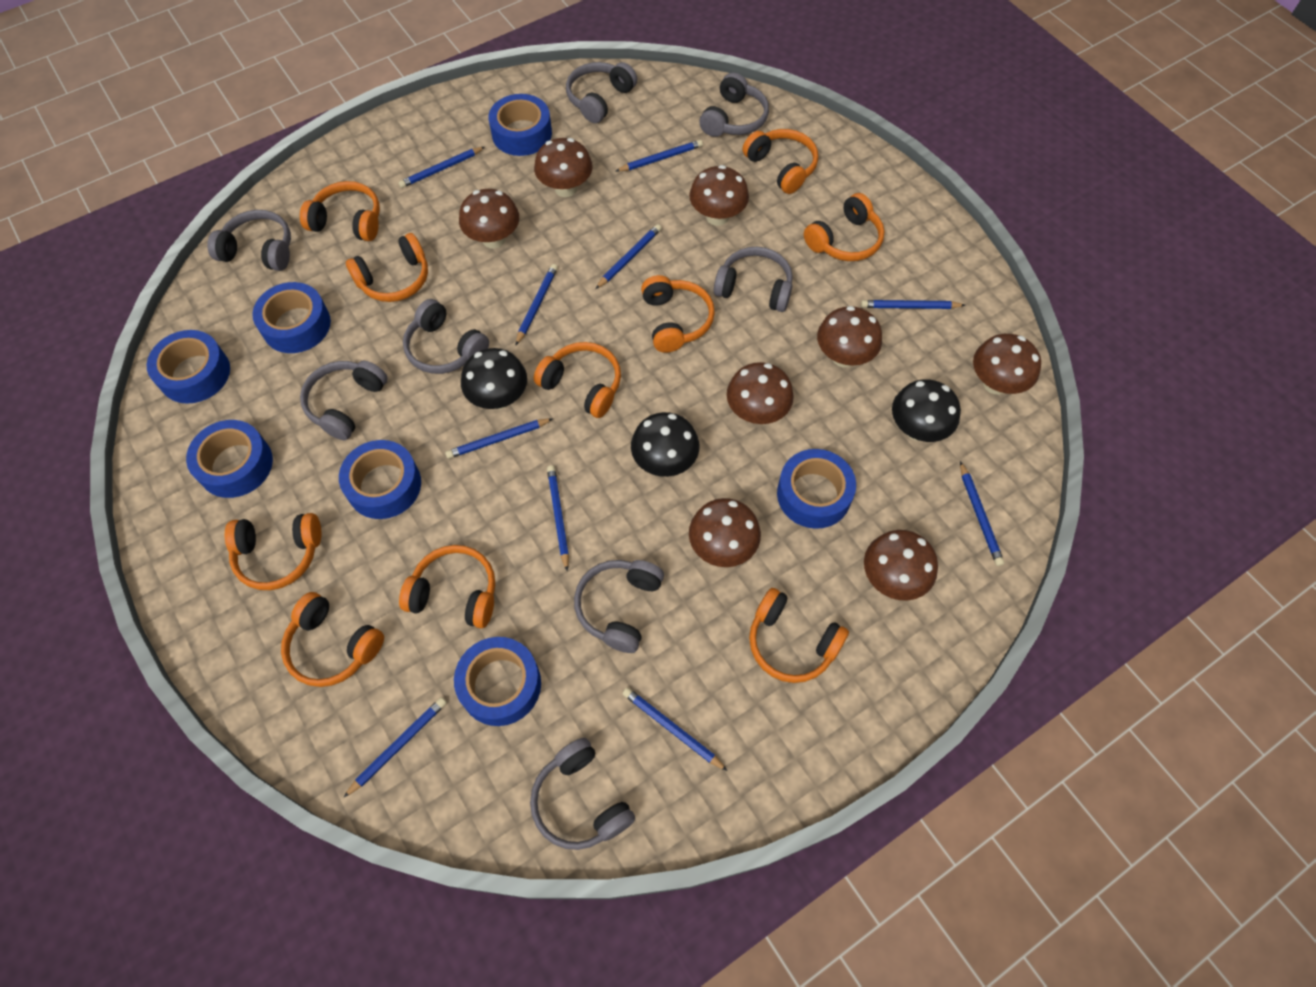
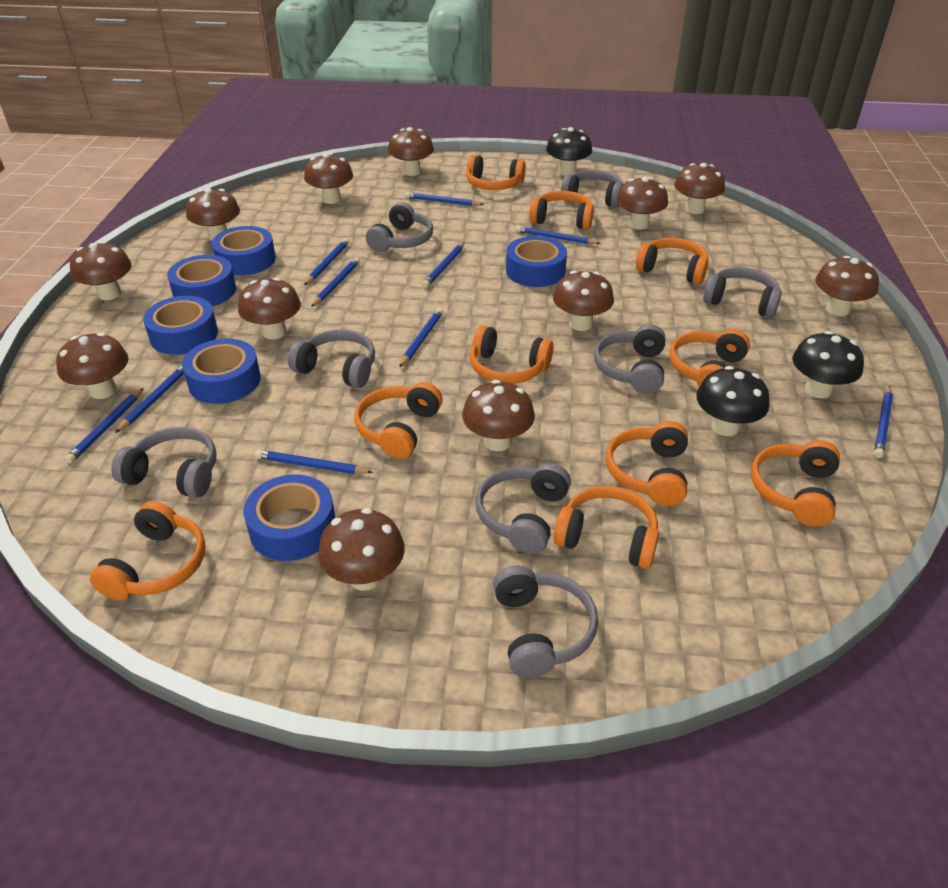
blue tape: [147,330,230,404] [186,420,273,498] [252,282,331,353] [339,440,421,519] [454,637,541,726] [488,94,552,156] [777,449,856,529] = 7 -> [143,296,218,355] [167,255,236,306] [182,339,261,404] [211,226,276,276] [244,475,335,561] [506,236,567,287] = 6
brown mushroom: [459,189,519,249] [534,138,593,197] [689,165,749,226] [689,498,761,567] [727,362,794,424] [817,306,882,367] [864,530,938,601] [973,334,1041,395] = 8 -> [56,332,128,399] [70,241,132,300] [186,188,240,241] [238,278,301,339] [304,153,353,204] [318,508,405,591] [388,127,434,176] [462,380,535,451] [553,270,614,331] [616,177,668,230] [674,163,725,214] [816,256,879,316] = 12

